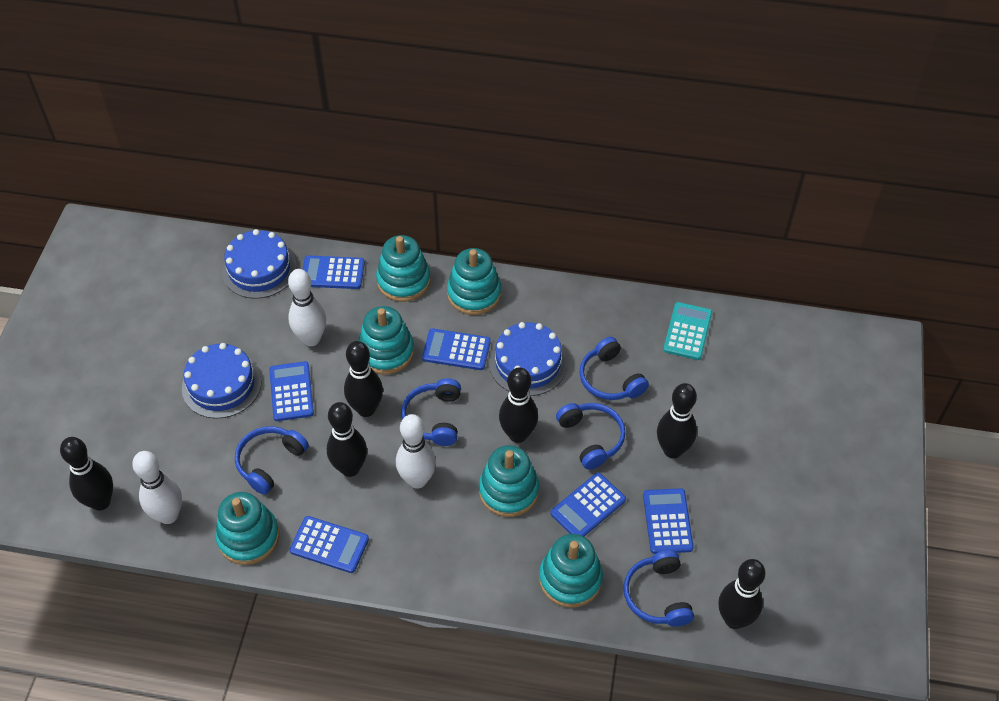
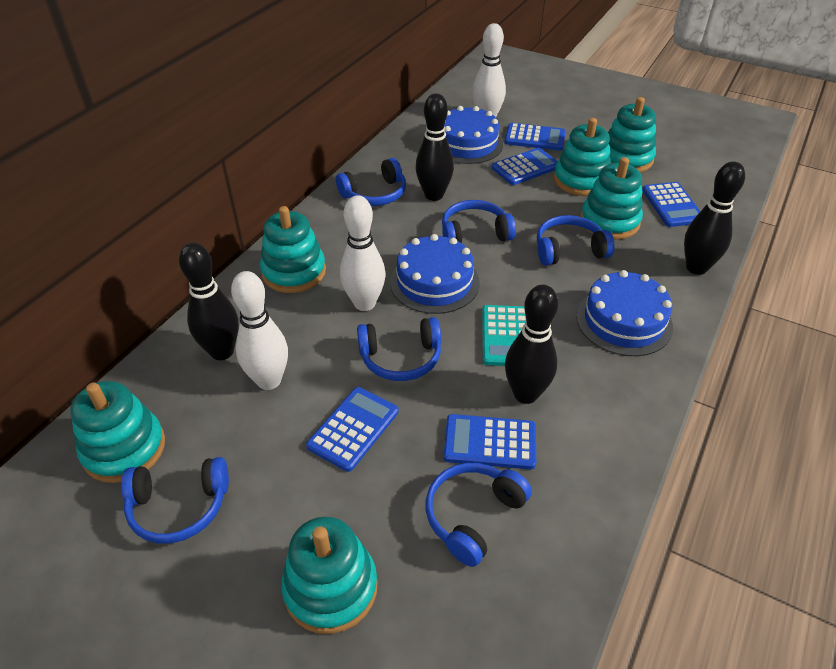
black bowling pin: [60,437,113,511] [327,402,367,477] [344,341,383,417] [499,367,538,443] [657,383,697,458] [718,559,766,629] = 6 -> [179,242,239,360] [416,93,454,201] [505,285,558,404] [684,161,745,275] = 4
blue calculator: [269,361,314,421] [289,516,369,573] [302,255,365,289] [422,328,491,370] [550,473,626,537] [643,488,694,554] = 6 -> [306,387,399,472] [444,414,536,470] [492,148,558,185] [505,123,566,151] [642,182,700,227] = 5
blue headphones: [235,426,309,495] [401,378,461,446] [556,403,625,470] [579,337,649,400] [623,550,694,627] = 5 -> [121,457,229,544] [336,158,406,206] [357,317,441,381] [426,463,532,567] [442,200,516,243] [537,215,614,266] = 6

